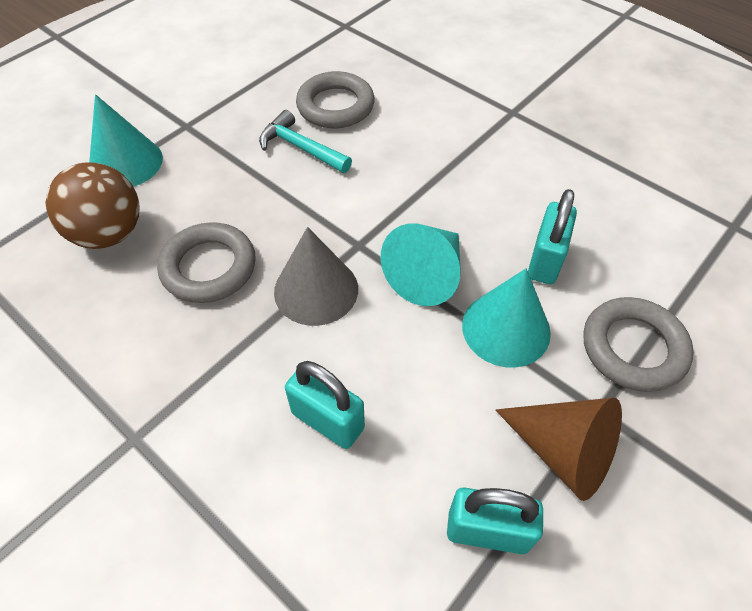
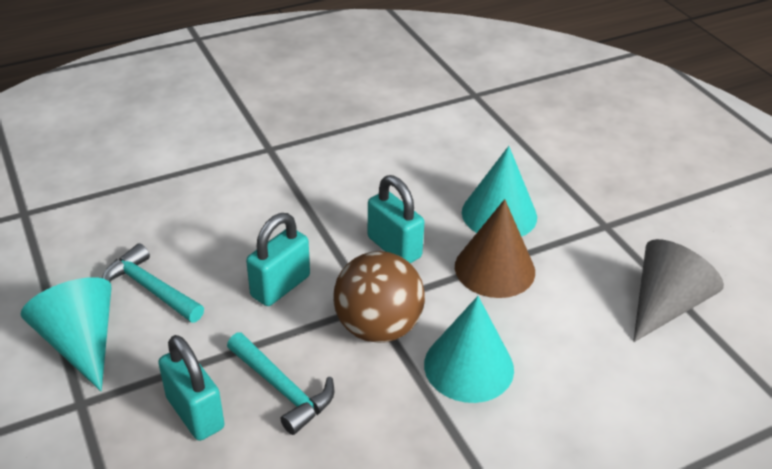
grey ring: [157,222,256,303] [296,71,375,128] [583,297,694,392] = 3 -> none = 0
turquoise hammer: [259,110,352,173] = 1 -> [102,243,204,323] [227,332,334,435] = 2

